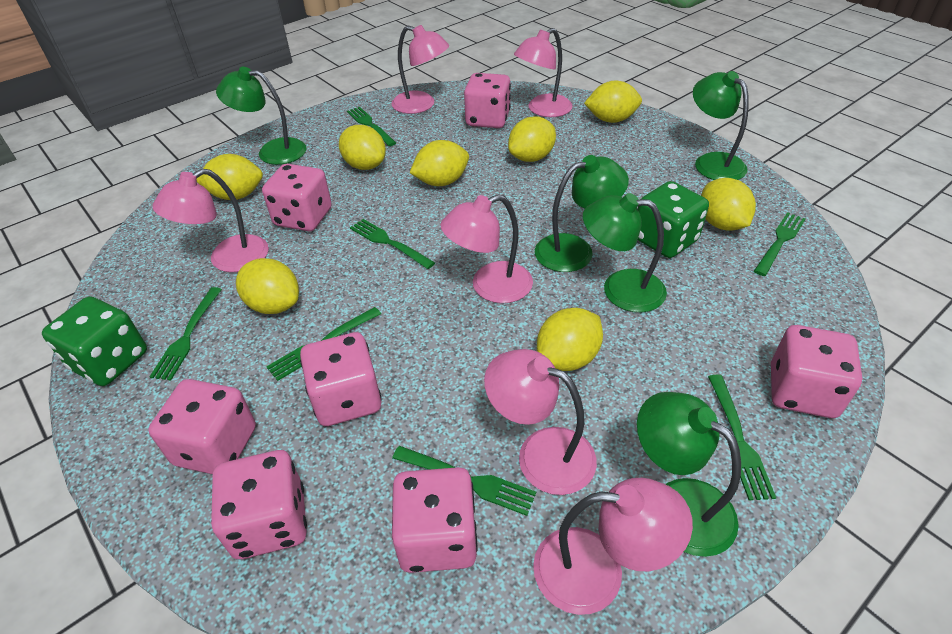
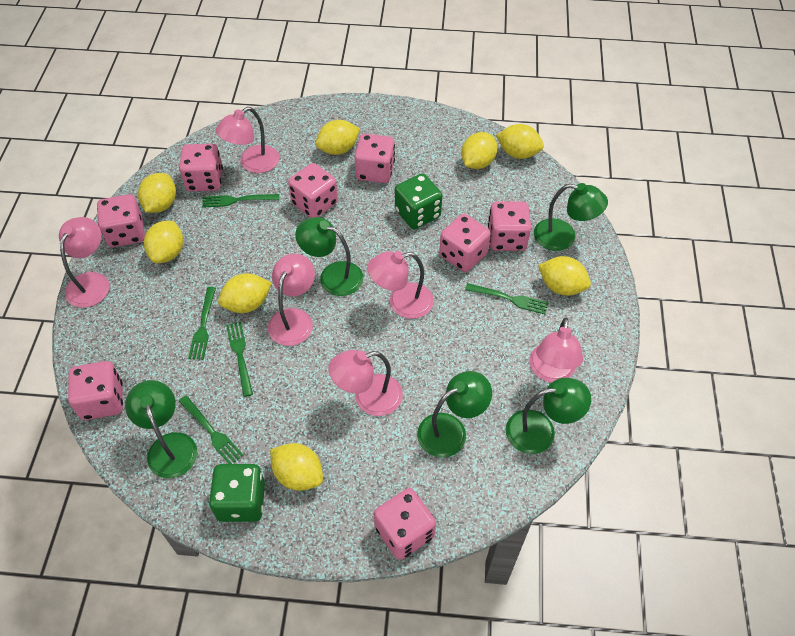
green fork: [150,287,222,381] [266,307,381,381] [347,107,396,146] [350,219,435,269] [392,446,536,516] [708,375,776,500] [754,212,806,276] = 7 -> [179,395,243,464] [188,287,216,360] [202,194,279,208] [226,322,253,397] [465,283,549,314] = 5
pink dice: [148,379,256,474] [211,450,307,559] [262,164,332,231] [300,332,381,426] [392,467,478,573] [464,73,511,128] [771,325,862,418] = 7 -> [68,361,123,420] [97,194,145,247] [179,144,223,192] [288,163,338,218] [354,134,395,183] [374,488,436,560] [439,214,491,272] [488,201,531,251] = 8

